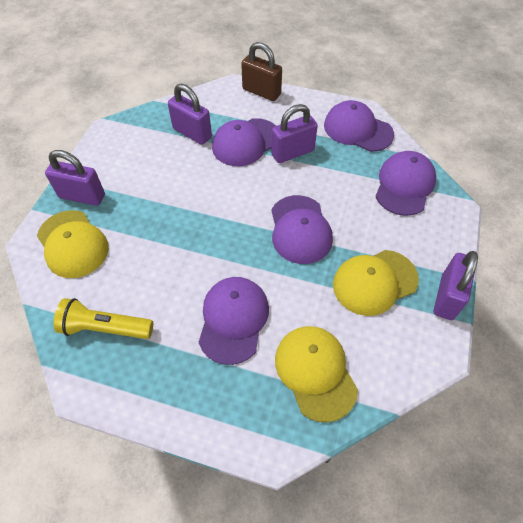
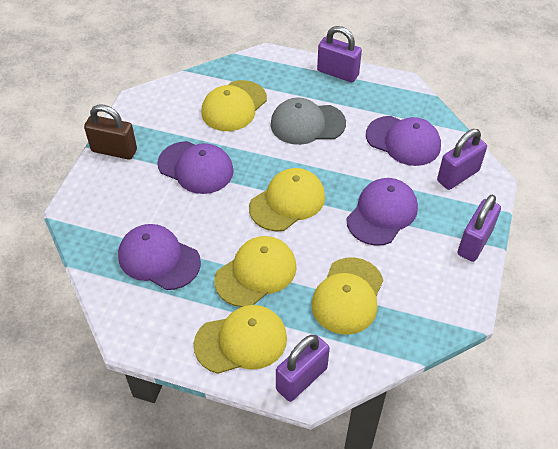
grey cap: none = 0 -> [271,98,346,145] = 1
purple cap: [199,277,269,365] [212,118,276,166] [271,195,333,264] [324,100,394,152] [375,151,436,216] = 5 -> [118,224,201,290] [158,141,234,194] [346,178,418,246] [366,116,441,166] = 4
yellow cap: [37,210,109,278] [275,326,358,422] [333,250,419,316] = 3 -> [194,305,287,374] [201,80,267,131] [214,236,297,307] [249,168,325,231] [312,257,383,334] = 5
yellow flashlight: [54,298,153,339] = 1 -> none = 0

